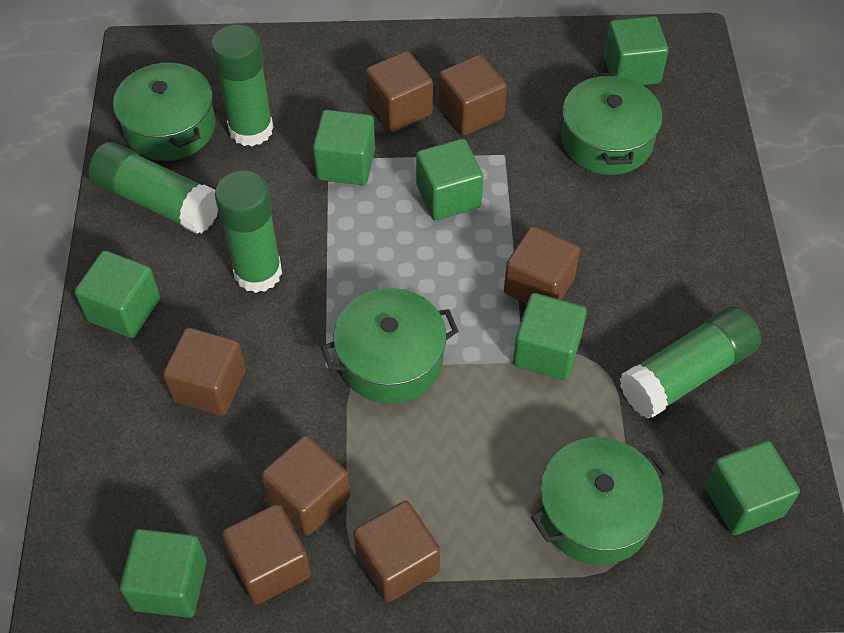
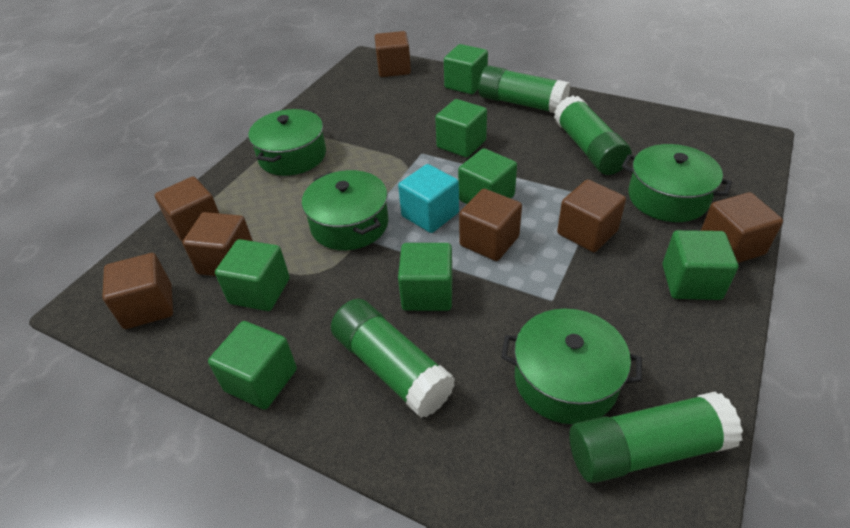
turquoise cube: none = 0 -> [398,164,459,233] = 1

